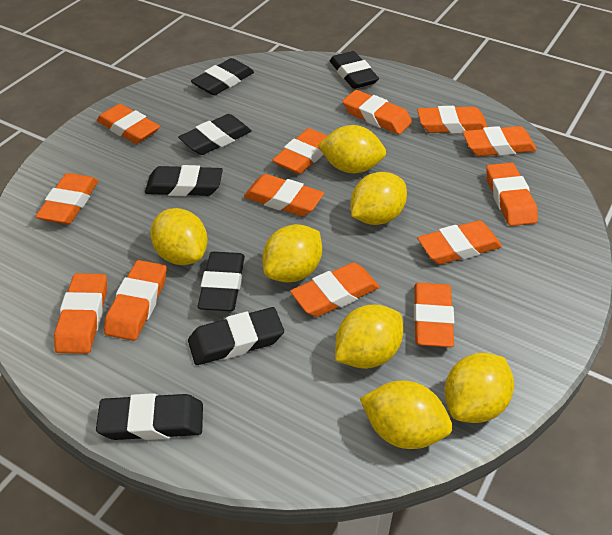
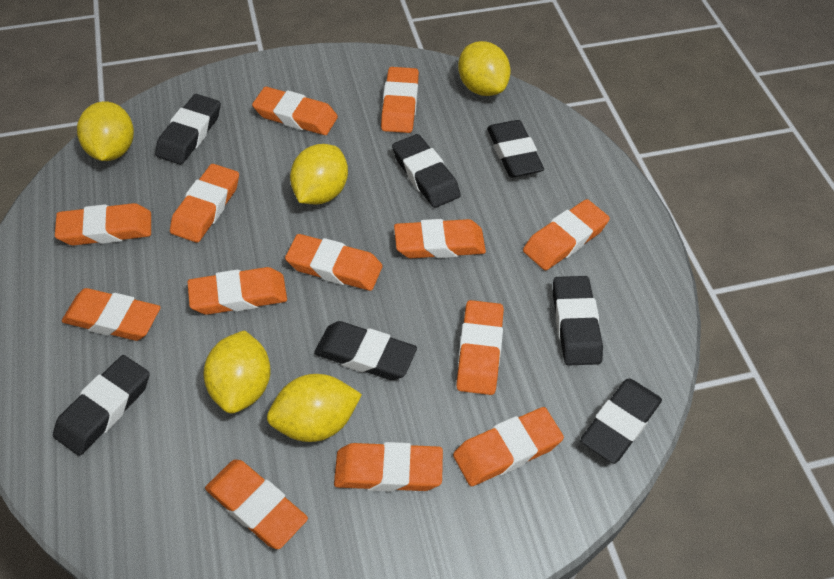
yellow lemon: [150,208,208,265] [263,224,322,282] [318,125,386,173] [335,305,403,369] [351,172,407,225] [360,381,453,449] [444,353,514,423] = 7 -> [77,101,134,161] [203,330,271,414] [267,374,362,442] [290,144,348,204] [458,41,511,96] = 5

